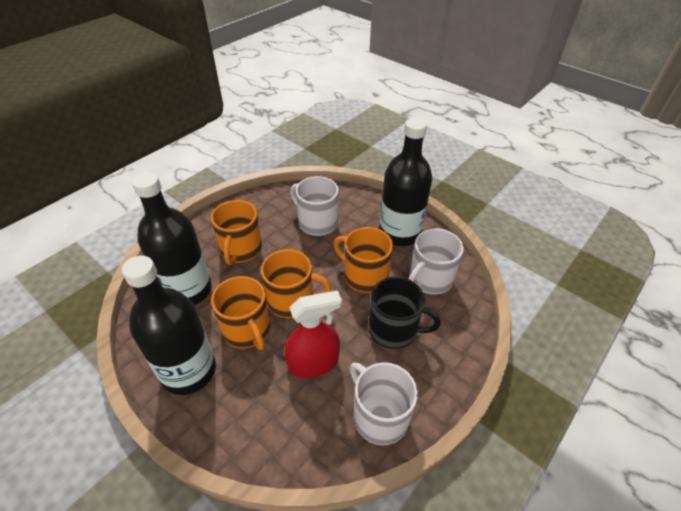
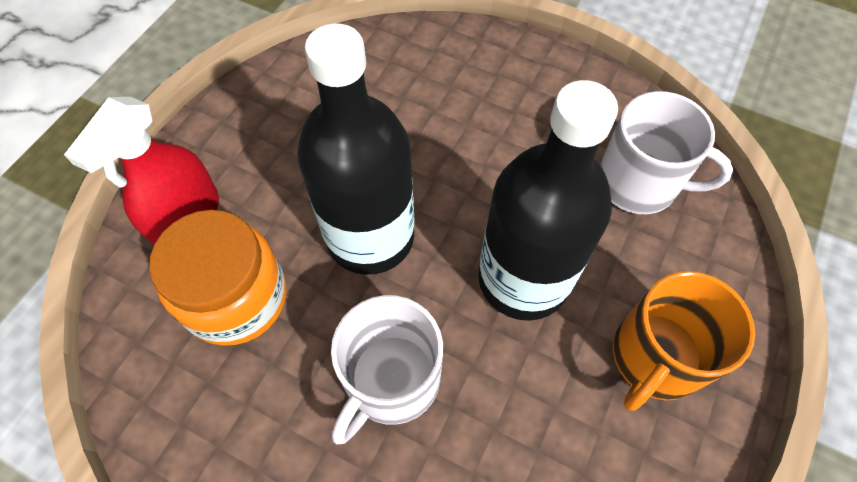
black bottle: [122,255,216,395] [132,172,212,305] [379,118,432,246] = 3 -> [297,23,415,275] [478,80,618,321] = 2
black mug: [369,277,441,349] = 1 -> none = 0
orange jar: none = 0 -> [149,210,287,346] = 1
orange mug: [211,200,262,265] [211,276,271,350] [261,249,331,318] [334,227,393,293] = 4 -> [613,271,755,411] = 1
white mug: [290,176,339,236] [350,362,418,445] [409,228,464,294] = 3 -> [331,295,443,444] [600,91,733,214] = 2

